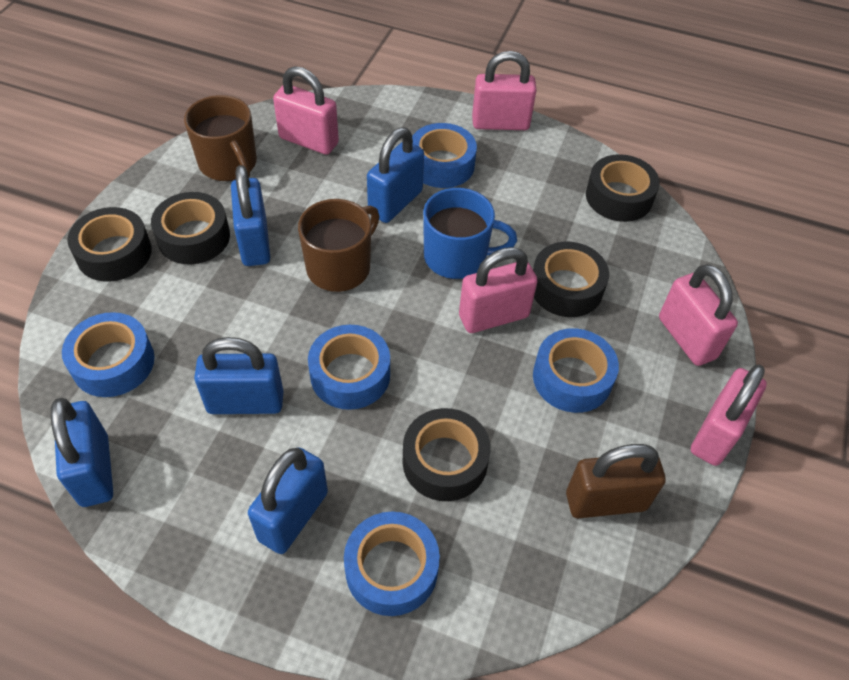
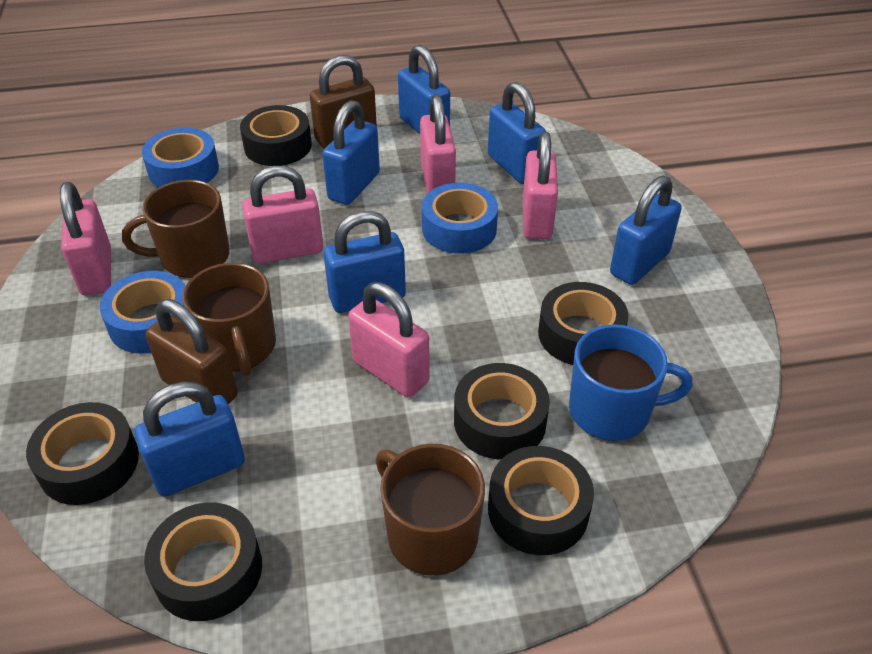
black tape: [67,207,152,282] [151,192,230,264] [403,408,491,501] [533,242,609,317] [586,154,660,222] = 5 -> [26,402,139,505] [144,502,262,621] [240,105,312,166] [454,363,550,459] [488,446,594,555] [538,282,628,365] = 6
blue padlock: [51,398,113,507] [194,337,283,414] [231,165,270,266] [248,447,328,554] [367,127,424,223] = 5 -> [134,382,245,497] [322,100,380,205] [324,211,406,313] [398,45,450,134] [488,82,546,184] [610,176,682,285] = 6
blue tape: [62,312,155,397] [308,325,390,410] [344,512,440,616] [412,123,477,188] [533,328,619,413] = 5 -> [100,271,185,354] [142,128,219,188] [422,183,498,254] = 3
brown mug: [184,95,257,181] [298,199,380,292] = 2 -> [122,180,230,278] [182,263,276,376] [375,444,485,576] = 3
brown padlock: [566,444,666,519] = 1 -> [146,299,238,404] [310,55,377,149] = 2

